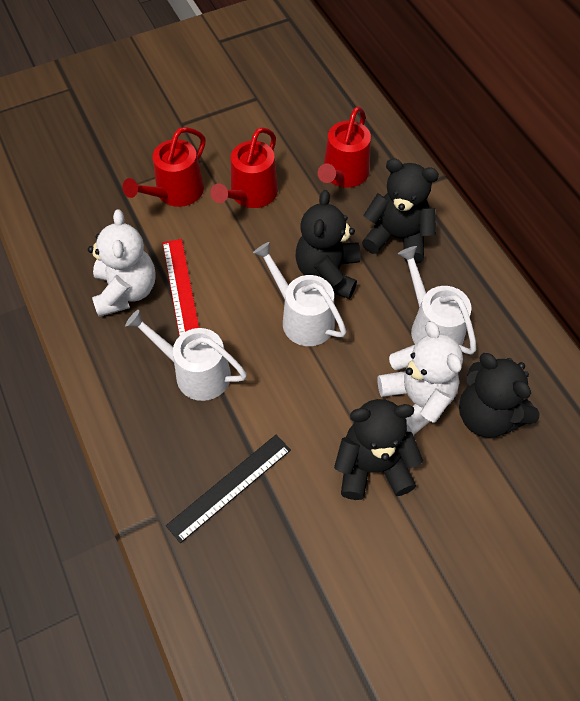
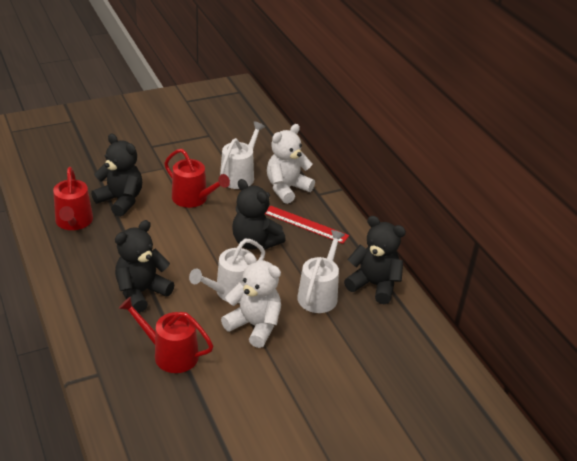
black ruler: [166,435,291,543] = 1 -> none = 0

